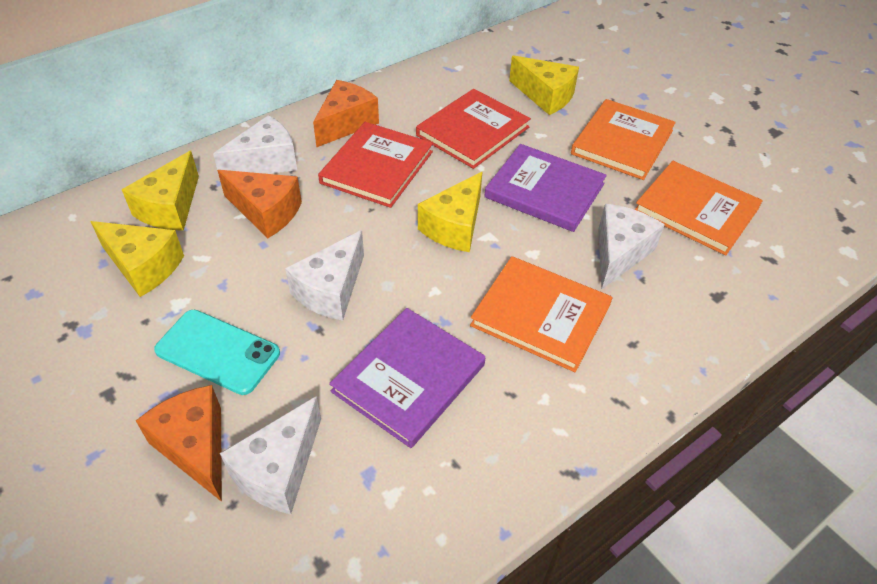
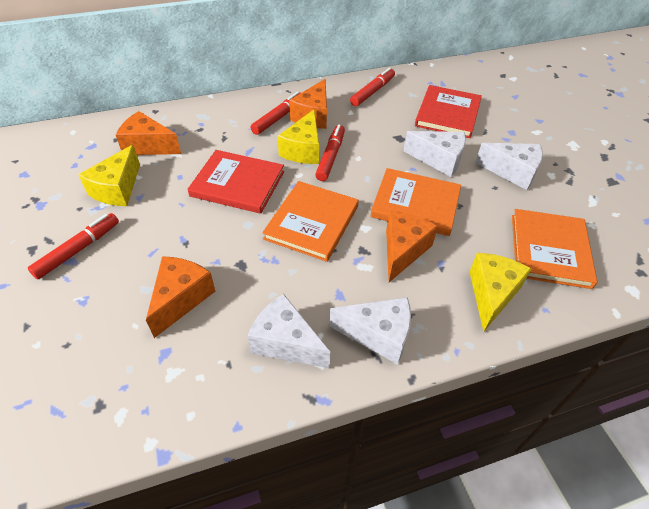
orange cheese: [136,385,222,502] [217,170,302,238] [313,80,379,147] = 3 -> [116,111,181,155] [146,256,215,338] [289,79,327,129] [386,211,438,282] = 4
purple book: [329,308,485,448] [484,144,607,232] = 2 -> none = 0
red marker: none = 0 -> [28,213,119,279] [250,92,300,135] [315,125,345,181] [350,68,395,106] = 4
turquoise phone: [154,310,280,395] = 1 -> none = 0
yellow cheese: [90,221,184,297] [122,151,199,231] [418,171,483,252] [509,55,579,115] = 4 -> [78,145,140,206] [278,109,319,164] [469,253,531,332] = 3

